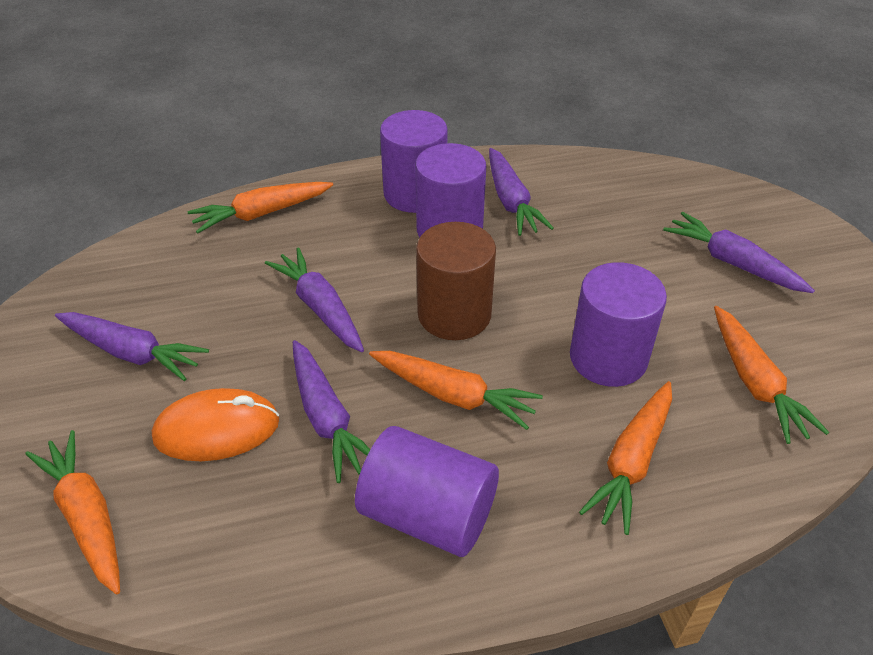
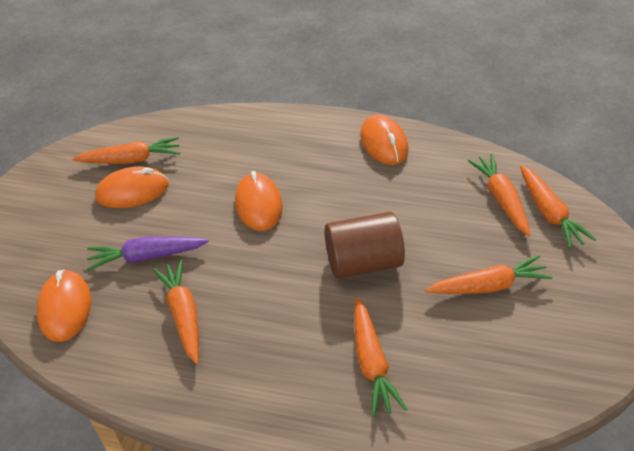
orange carrot: [26,430,120,595] [188,182,333,233] [369,351,543,430] [579,381,672,535] [714,306,829,444] = 5 -> [72,136,180,164] [153,259,199,364] [354,298,407,417] [425,255,553,294] [467,154,531,236] [520,165,596,249] = 6
orange mouse: [152,388,279,461] = 1 -> [37,270,91,342] [95,166,169,208] [235,171,283,231] [360,114,408,165] = 4
purple carrot: [55,312,209,381] [265,247,364,352] [293,340,370,483] [489,148,554,236] [663,212,815,293] = 5 -> [87,236,209,271] = 1
purple cylinder: [355,426,499,557] [380,110,448,213] [415,143,486,237] [570,262,667,387] = 4 -> none = 0

